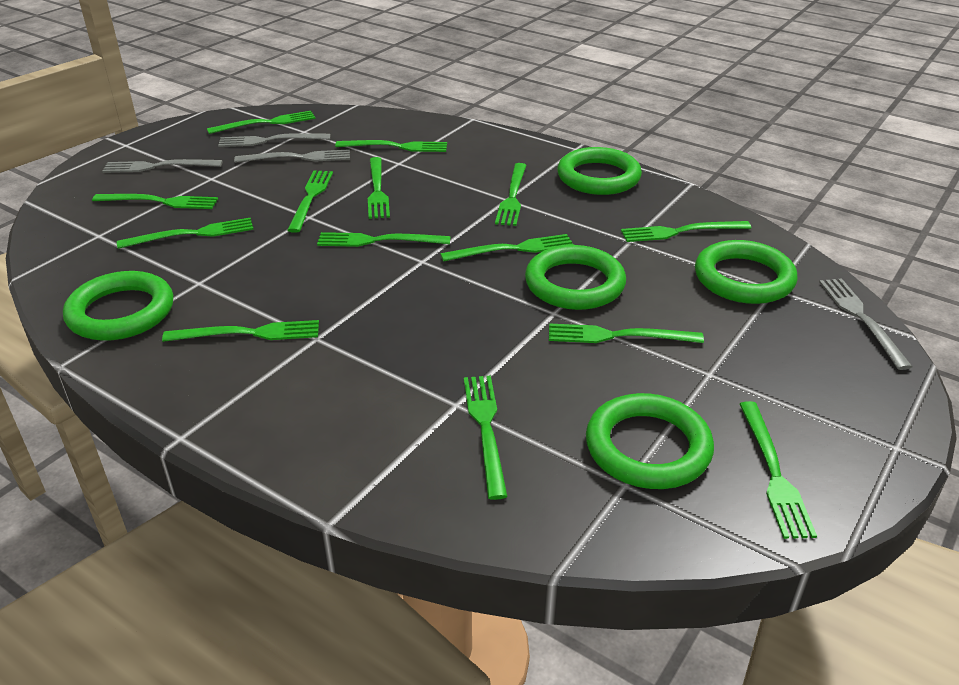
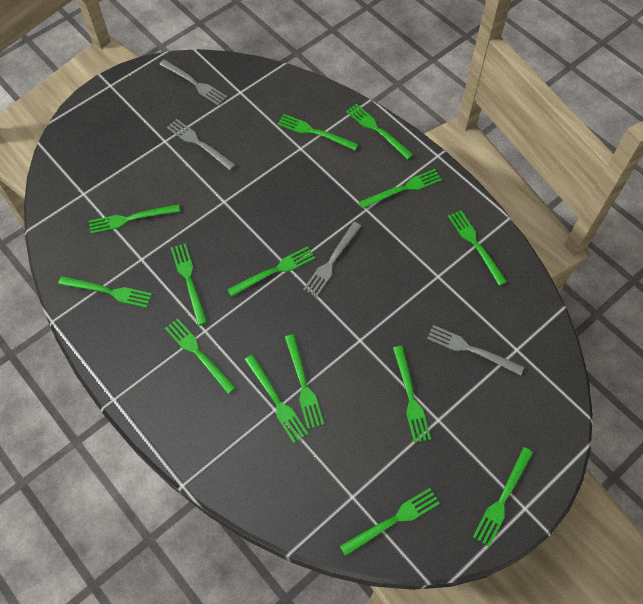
green ring: [63,271,173,341] [525,245,626,310] [557,147,642,195] [586,393,714,489] [695,240,798,304] = 5 -> none = 0

